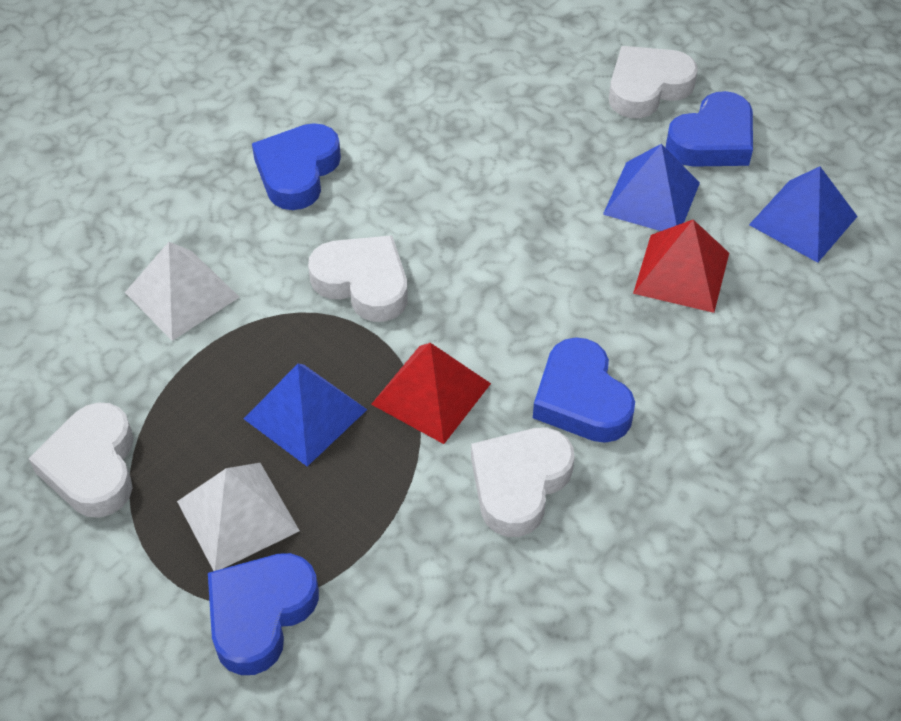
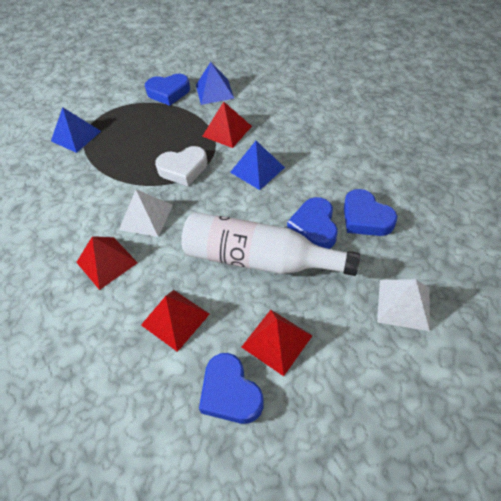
red pyramid: [371,343,491,444] [633,220,729,313] = 2 -> [76,236,138,290] [141,290,210,352] [202,102,252,148] [242,310,312,376] = 4
white bottle: none = 0 -> [181,212,360,276] = 1
white heart: [28,403,134,518] [308,235,408,322] [471,427,575,537] [609,46,698,118] = 4 -> [155,146,208,186] = 1

